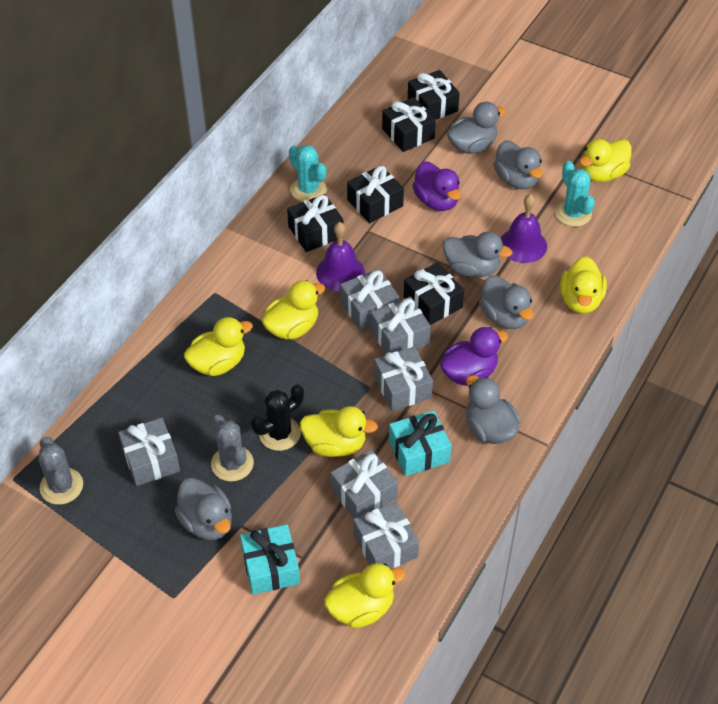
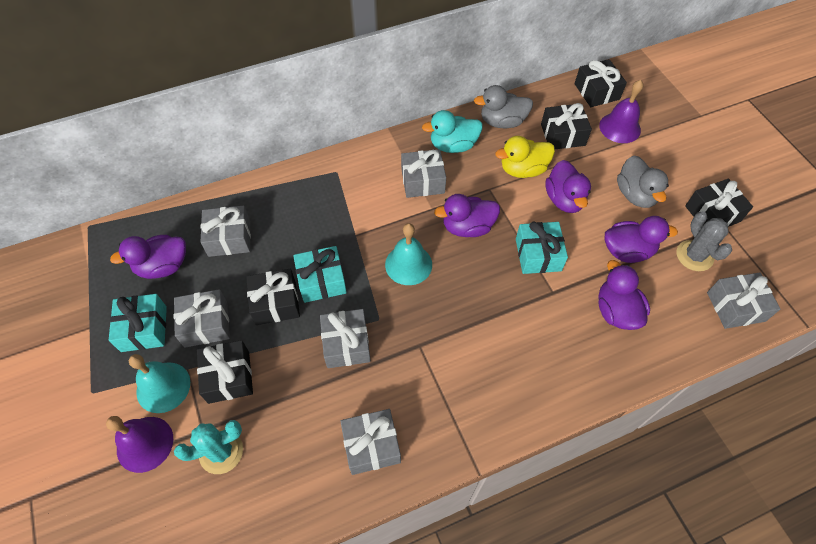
black cactus: [251,384,304,451] = 1 -> none = 0
grey cactus: [38,436,83,505] [211,415,254,482] = 2 -> [676,211,732,271] = 1
grey duck: [175,478,232,540] [443,231,512,278] [447,102,506,154] [466,375,520,444] [479,275,534,329] [494,140,543,189] = 6 -> [474,85,533,128] [617,156,669,208] = 2
purple duck: [412,161,461,211] [440,327,508,386] = 2 -> [110,235,186,279] [434,194,500,237] [546,160,591,213] [598,260,650,330] [605,216,678,263] = 5
turquoise bell: none = 0 -> [129,354,190,413] [385,223,432,285] = 2
turquoise cactus: [289,145,327,202] [555,161,595,227] = 2 -> [174,420,243,474] = 1
turquoise duck: none = 0 -> [422,110,483,153] = 1
turquoise gift: [240,524,300,594] [389,410,452,476] = 2 -> [109,294,167,352] [293,246,347,303] [516,221,568,274] = 3
yellow duck: [184,317,253,376] [261,280,325,339] [300,406,378,457] [324,563,406,628] [560,256,607,314] [579,139,632,182] = 6 -> [495,136,555,178] = 1

